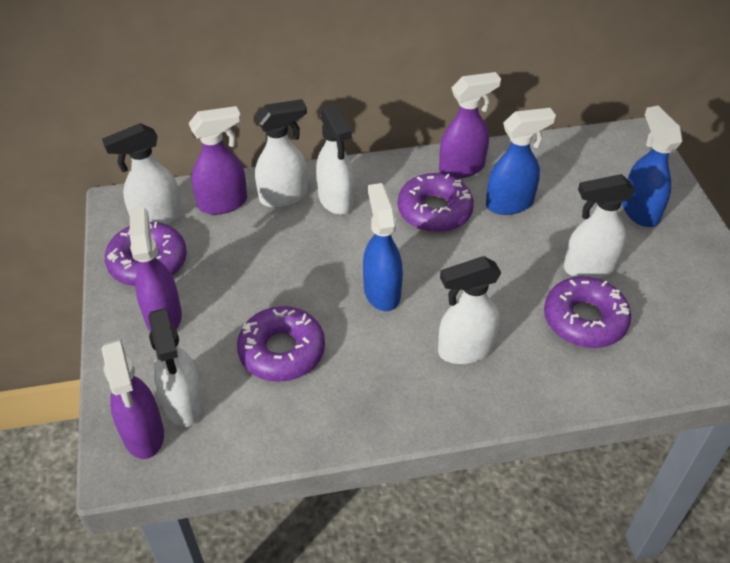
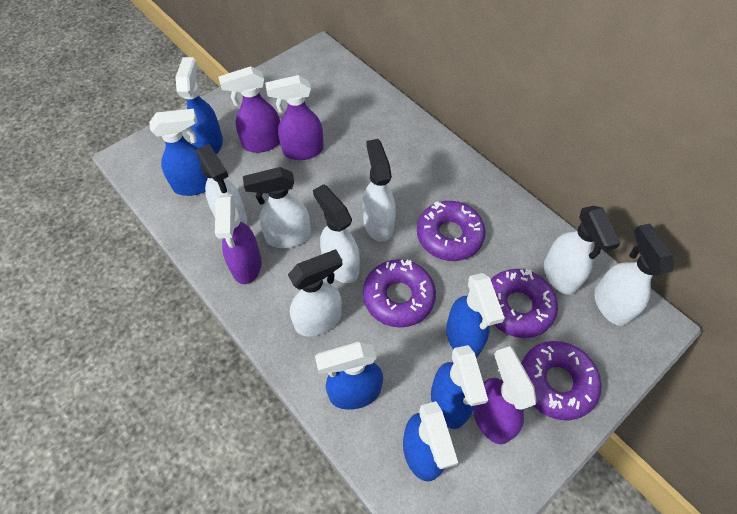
blue spray bottle: [363,183,403,311] [486,108,556,215] [622,106,683,227] = 3 -> [149,109,208,196] [175,57,223,154] [315,342,383,410] [403,401,458,482] [431,345,488,429] [446,273,505,358] = 6
white spray bottle: [102,123,182,225] [148,308,204,427] [255,99,308,208] [316,104,354,215] [438,256,501,364] [564,174,635,279] = 6 -> [196,144,247,225] [243,167,311,248] [288,249,342,337] [313,184,360,283] [363,139,396,242] [544,206,621,295] [594,223,673,326] = 7

